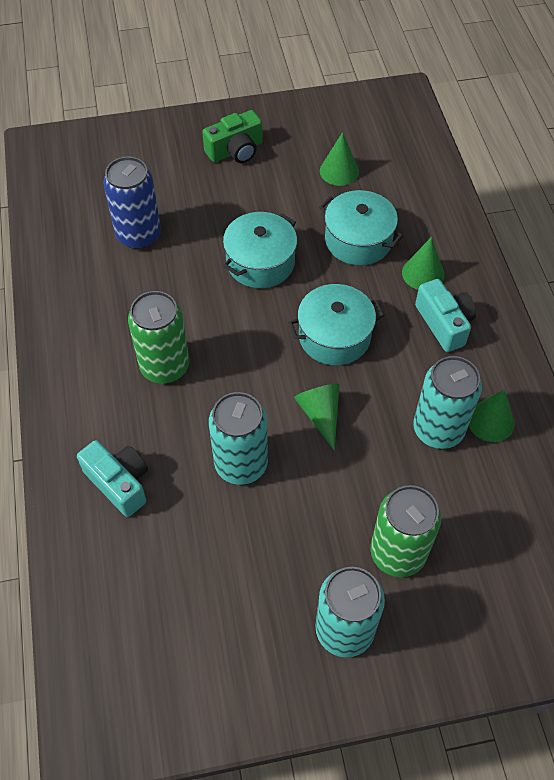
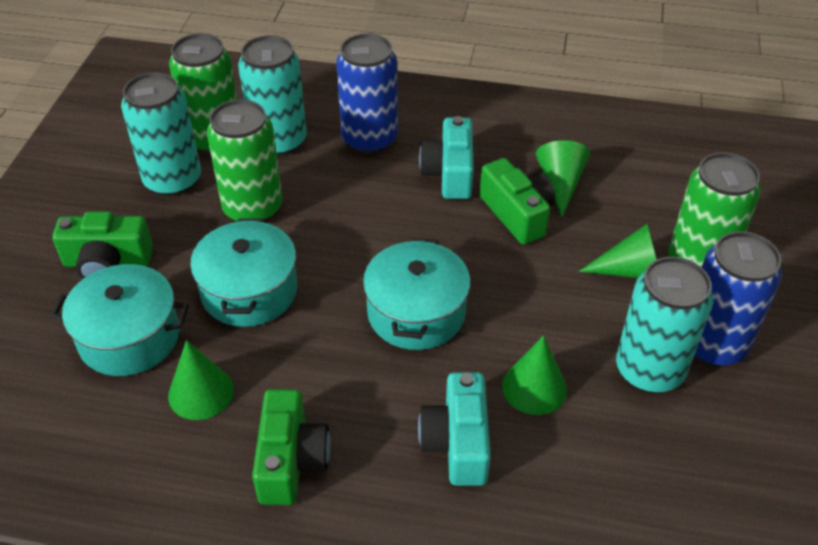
blue can: [103,157,161,249] = 1 -> [336,33,398,154] [694,231,782,366] = 2
green camera: [202,110,263,163] = 1 -> [52,212,153,279] [252,389,331,505] [480,158,555,245] = 3
green can: [128,291,189,384] [370,485,441,577] = 2 -> [169,33,237,154] [207,99,282,222] [669,152,761,267] = 3

